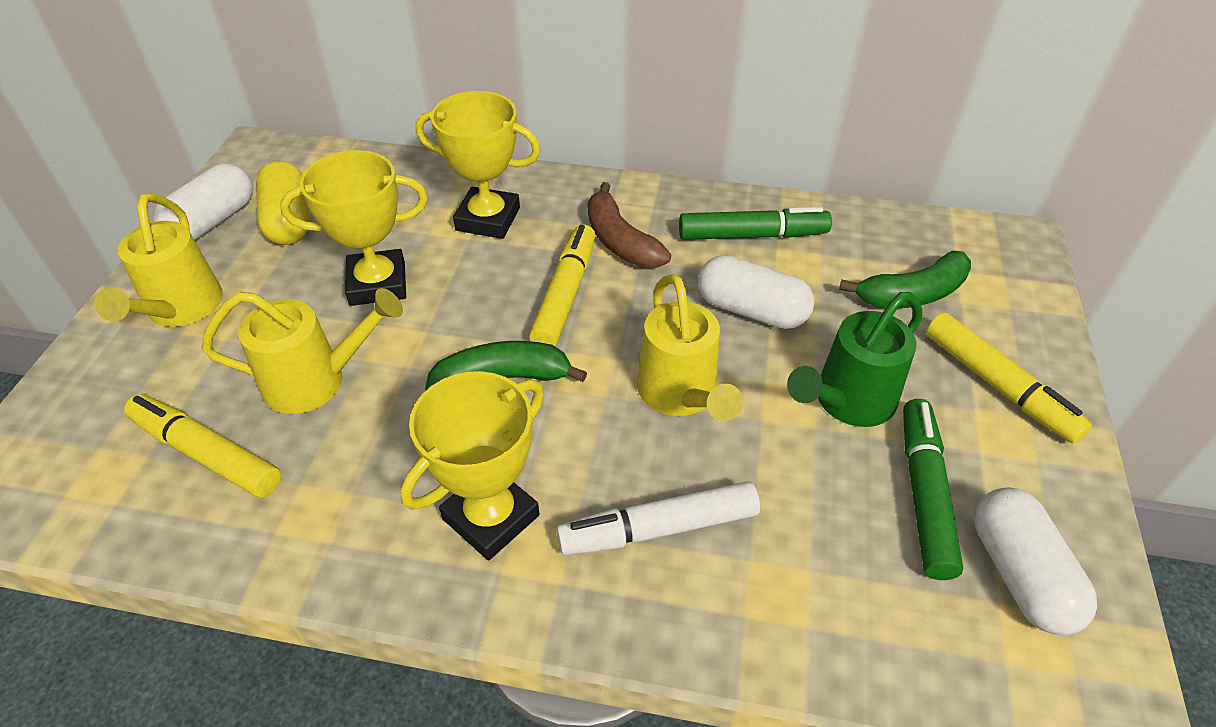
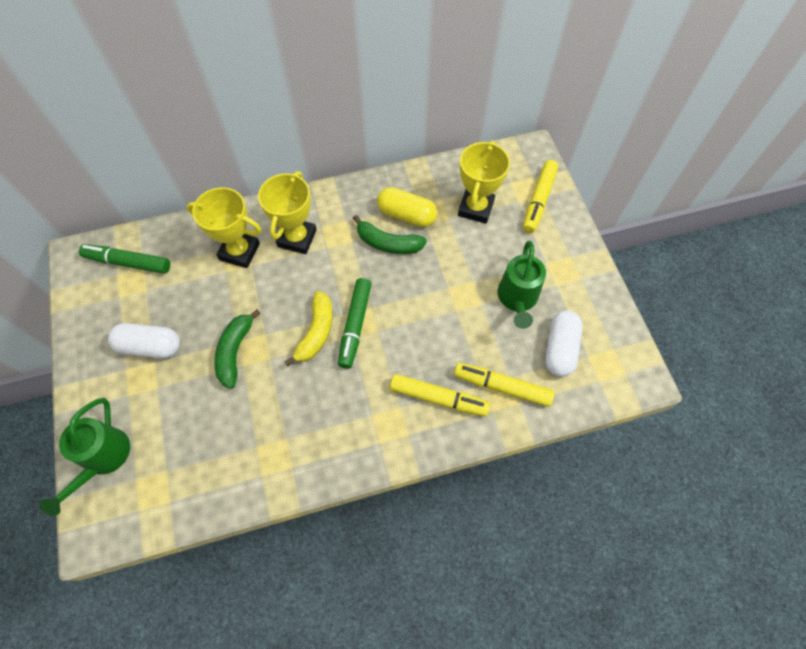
brown banana: [588,182,671,268] = 1 -> none = 0
green watering can: [787,292,922,427] = 1 -> [40,398,130,516] [498,241,546,329] = 2
white capsule: [153,163,253,240] [698,255,815,329] [974,487,1097,635] = 3 -> [108,323,180,358] [545,310,583,377] = 2
white marker: [556,481,760,556] = 1 -> none = 0
yellow banana: none = 0 -> [284,291,333,366] = 1
yellow watering can: [95,193,223,327] [202,288,403,414] [637,274,743,421] = 3 -> none = 0

